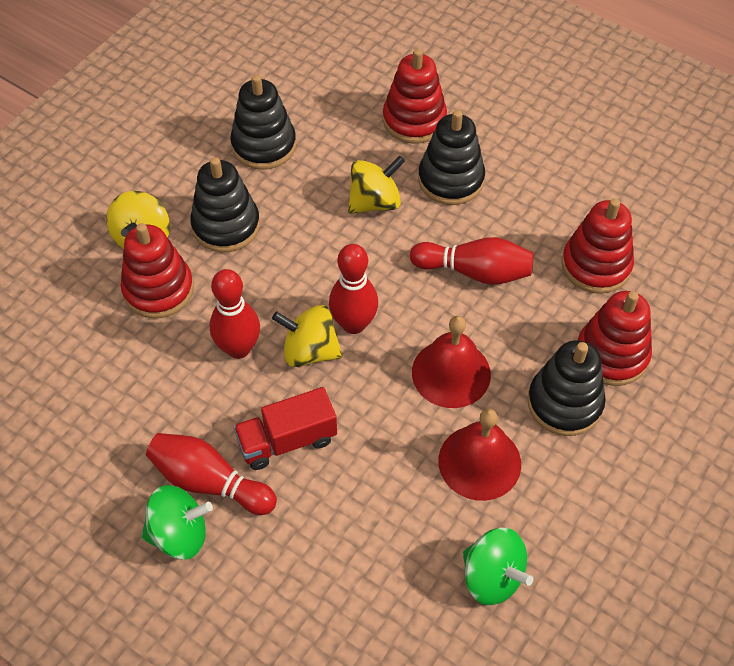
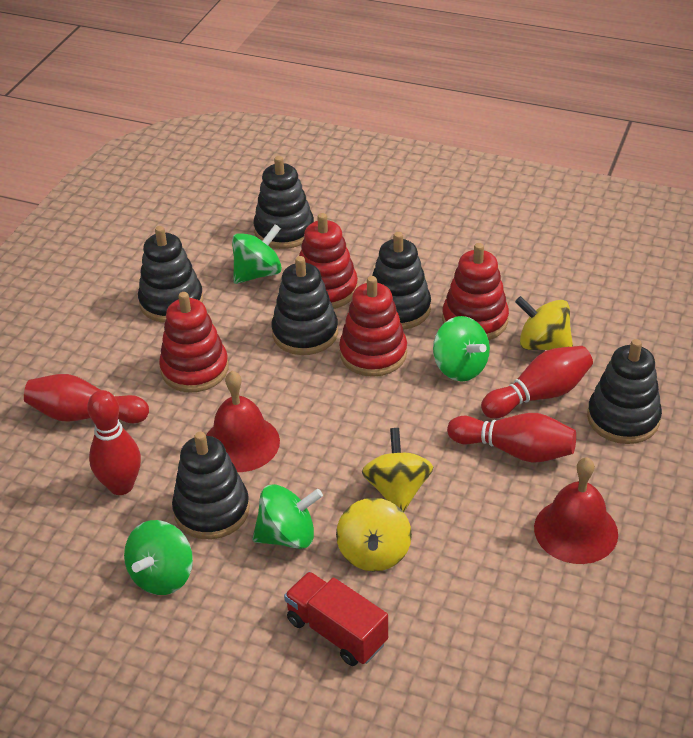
black stacking toy: [190,157,260,252] [230,75,296,170] [418,110,485,205] [527,340,606,436] = 4 -> [138,226,204,323] [172,432,250,539] [253,156,314,249] [271,256,338,355] [372,232,431,330] [587,339,662,444] = 6
green spinning top: [141,485,213,560] [463,528,533,605] = 2 -> [124,520,193,595] [232,224,282,284] [252,484,323,549] [433,316,490,381] = 4

